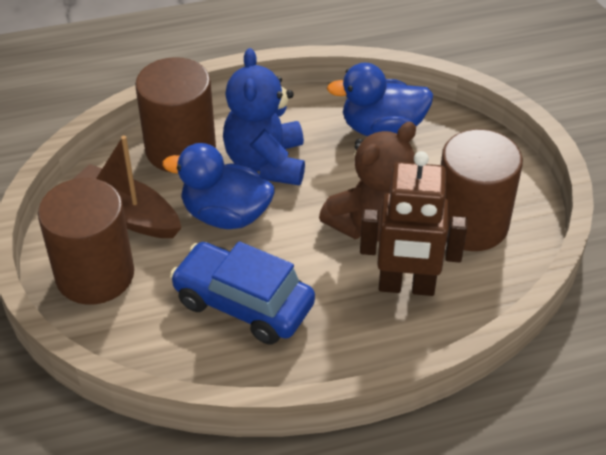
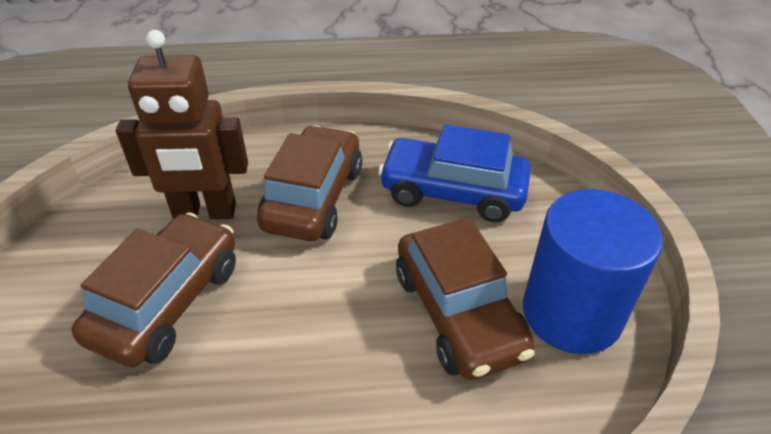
blue cylinder: none = 0 -> [523,189,663,354] = 1
blue duck: [162,143,275,229] [327,63,433,136] = 2 -> none = 0
blue teddy bear: [223,48,305,186] = 1 -> none = 0
brown boat: [72,136,182,238] = 1 -> none = 0
brown car: none = 0 -> [71,212,236,367] [257,125,362,241] [396,218,535,380] = 3
brown cylinder: [38,178,134,305] [135,57,216,173] [441,129,523,251] = 3 -> none = 0
brown teddy bear: [319,122,416,242] = 1 -> none = 0

